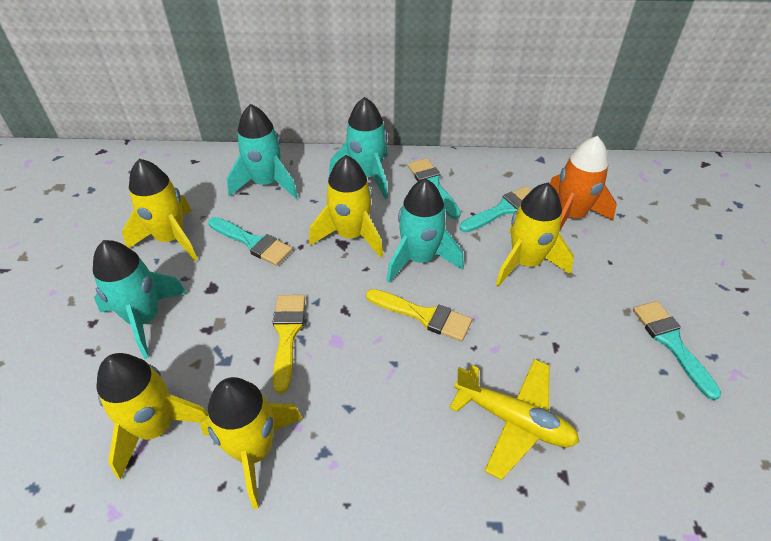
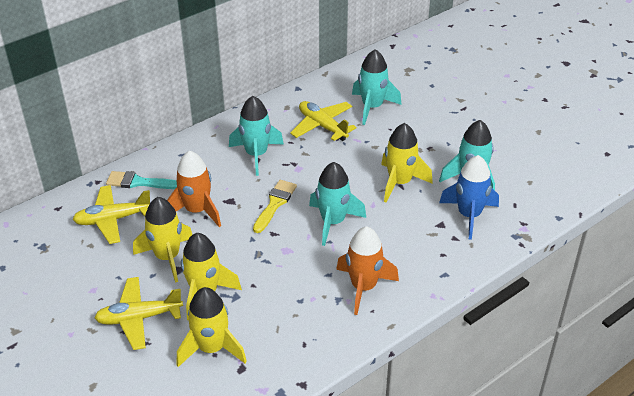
blue rocket: none = 0 -> [439,155,499,240] = 1
orange rocket: [550,136,617,232] = 1 -> [167,151,221,227] [336,226,399,315] = 2
turquoise brush: [208,217,293,266] [408,158,461,219] [460,186,531,232] [633,301,721,400] = 4 -> [106,171,177,189] = 1
yellow brush: [273,295,305,393] [366,289,472,341] = 2 -> [253,180,297,233] = 1
yellow plane: [449,359,580,480] = 1 -> [72,185,150,244] [94,277,183,350] [290,101,357,141] = 3
yellow rocket: [97,353,208,480] [122,159,198,261] [200,377,303,509] [309,155,383,258] [495,183,574,287] = 5 -> [133,197,192,283] [177,287,247,367] [181,233,242,320] [381,123,433,202] = 4

